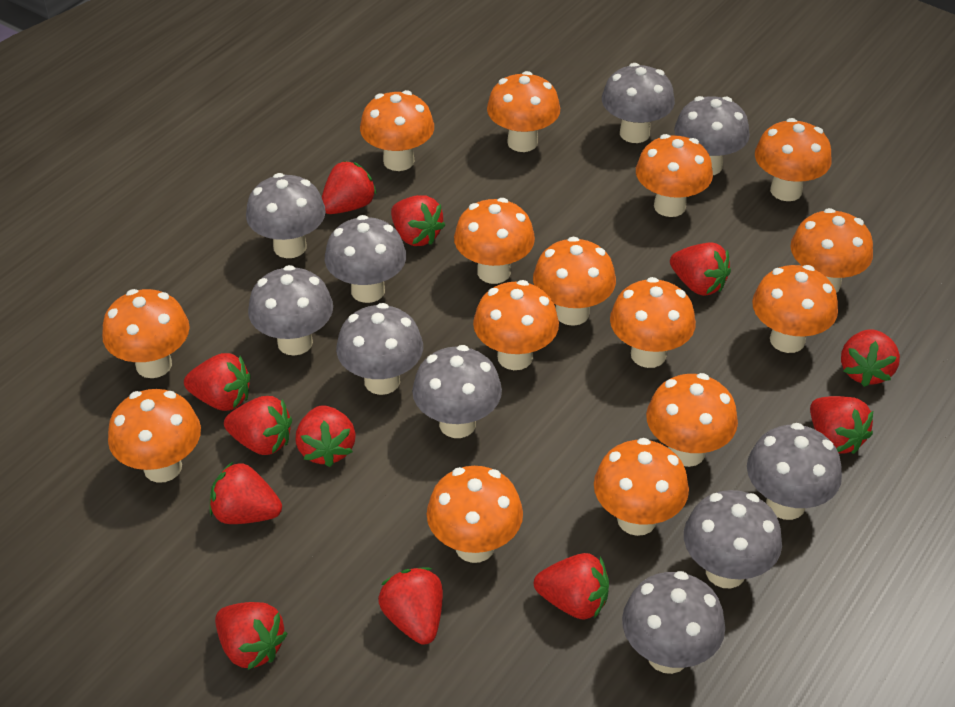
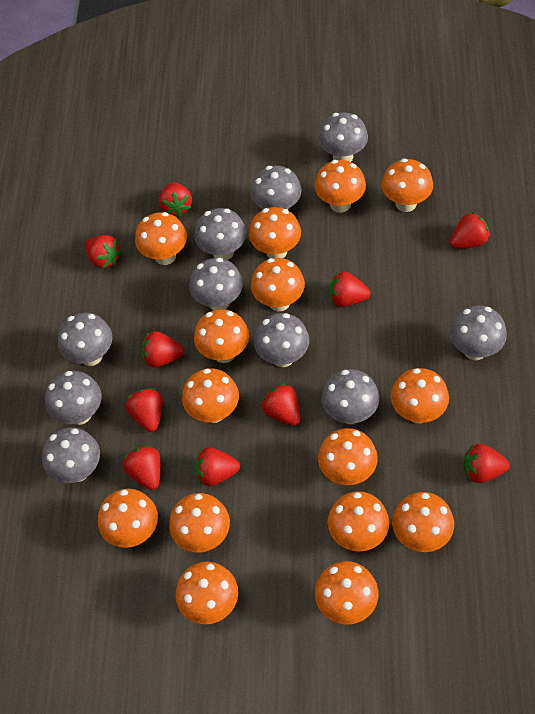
red strawberry: [184,353,251,411] [210,462,282,524] [215,602,288,670] [224,396,292,455] [296,405,356,467] [322,161,377,214] [378,567,443,645] [391,195,445,246] [534,553,609,620] [670,242,731,296] [810,396,873,454] [841,329,900,387] = 12 -> [85,235,122,269] [123,445,161,490] [126,388,163,432] [141,331,184,368] [159,182,192,217] [195,447,240,486] [261,383,301,426] [329,271,370,307] [450,212,490,249] [464,444,510,483] = 10

